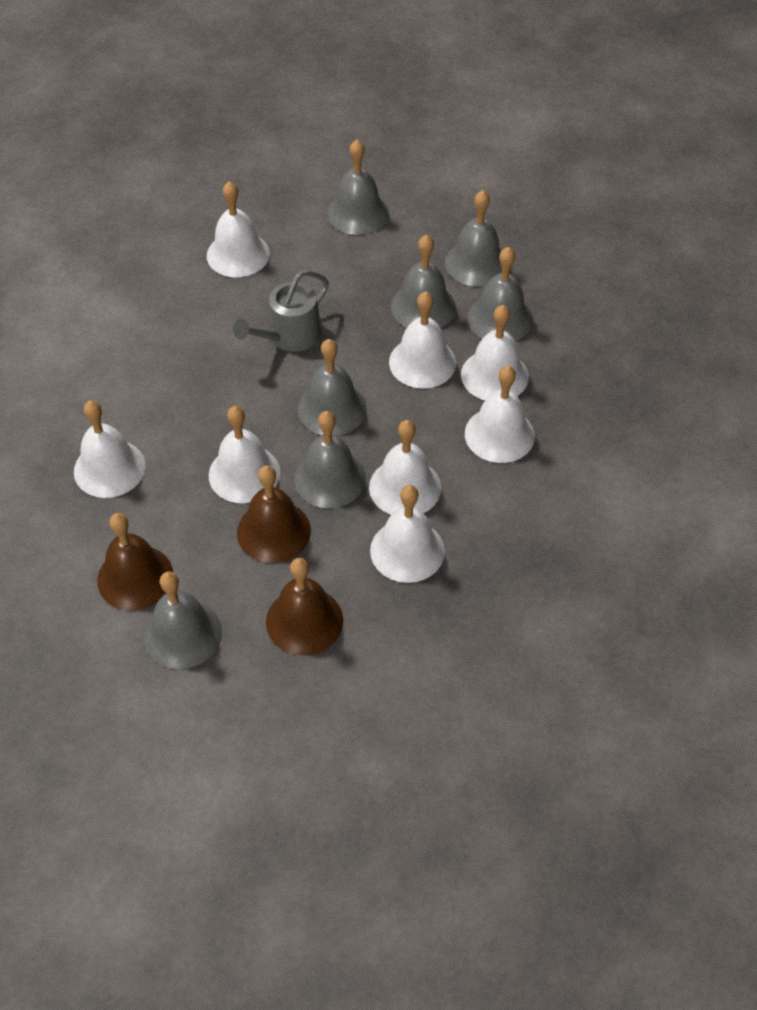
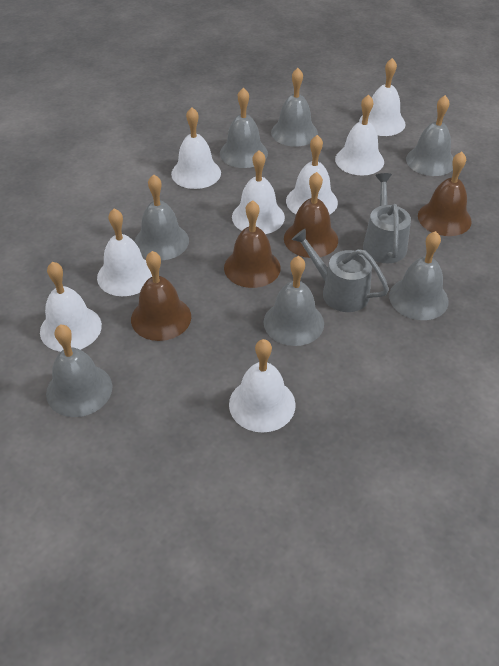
brown bell: [97,513,173,611] [237,465,311,563] [266,558,343,656] = 3 -> [131,251,191,341] [224,200,281,288] [284,172,338,258] [418,152,472,236] = 4
grey watering can: [233,270,329,352] = 1 -> [292,229,389,312] [363,173,411,263] = 2

